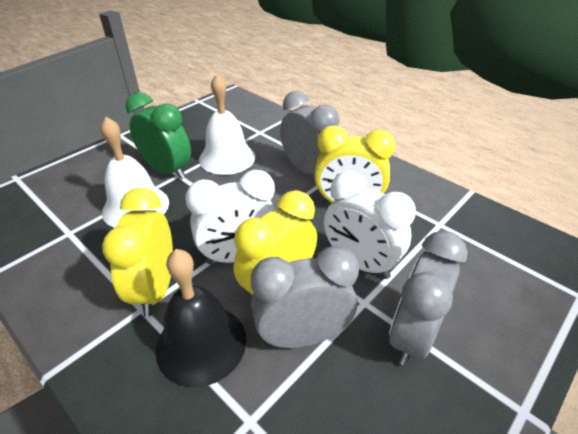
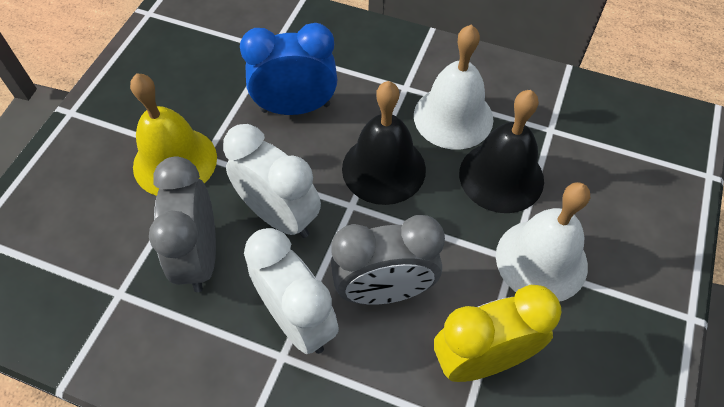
black bell: [156,249,246,387] = 1 -> [342,81,426,205] [459,90,544,213] = 2
blue clock: none = 0 -> [240,23,337,115] = 1
green clock: [126,92,191,180] = 1 -> none = 0
grey clock: [251,246,359,348] [280,91,339,174] [389,231,468,366] = 3 -> [149,156,216,292] [331,215,445,305] = 2
yellow bell: none = 0 -> [130,73,217,196] = 1
yellow clock: [102,188,173,317] [234,190,317,295] [314,125,395,203] = 3 -> [434,285,561,382] = 1

